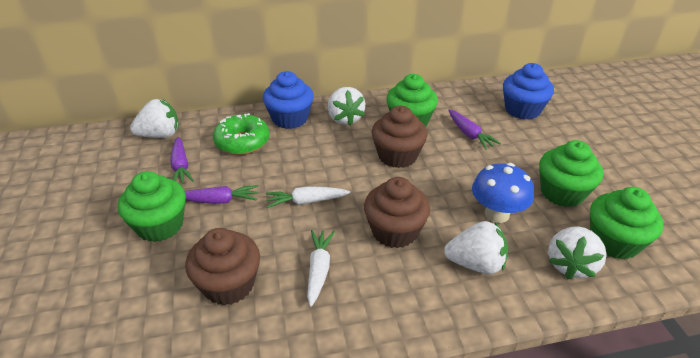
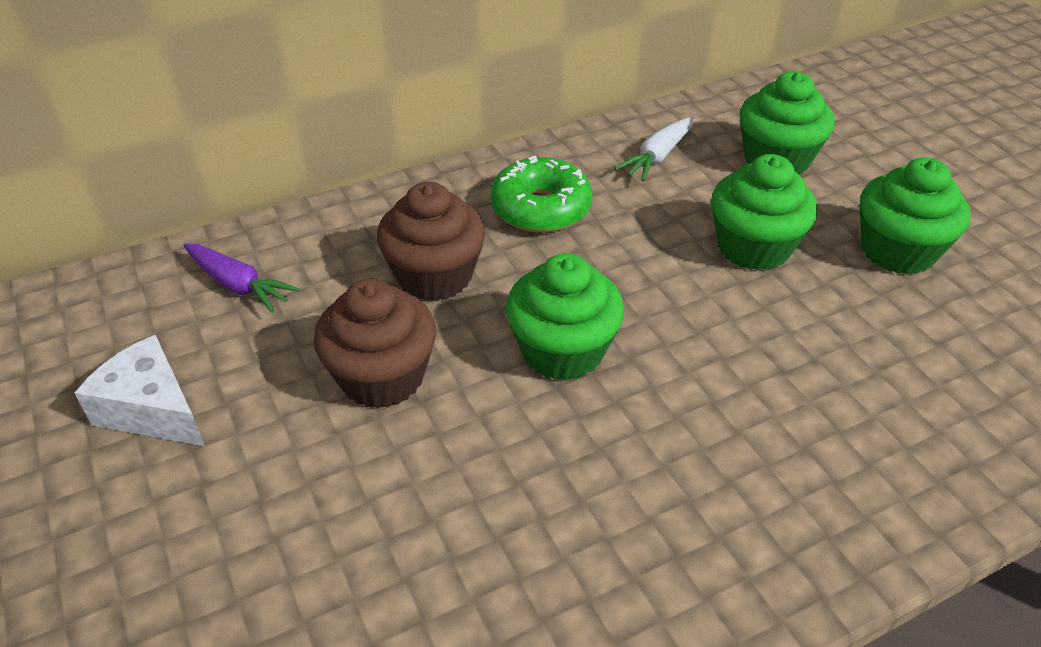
blue cupcake: [263,71,314,129] [503,63,554,120] = 2 -> none = 0
blue mushroom: [472,163,534,223] = 1 -> none = 0
brown cupcake: [185,228,260,306] [364,177,430,248] [372,106,428,168] = 3 -> [314,279,436,409] [377,182,485,301] = 2
purple carrot: [170,137,194,184] [185,185,259,204] [448,109,501,150] = 3 -> [183,244,300,313] = 1
white carrot: [266,186,350,208] [307,230,335,307] = 2 -> [615,117,694,181] = 1
white cheese: none = 0 -> [75,335,205,446] = 1
white strawberry: [130,99,179,138] [328,87,366,126] [444,221,508,274] [548,226,607,279] = 4 -> none = 0

